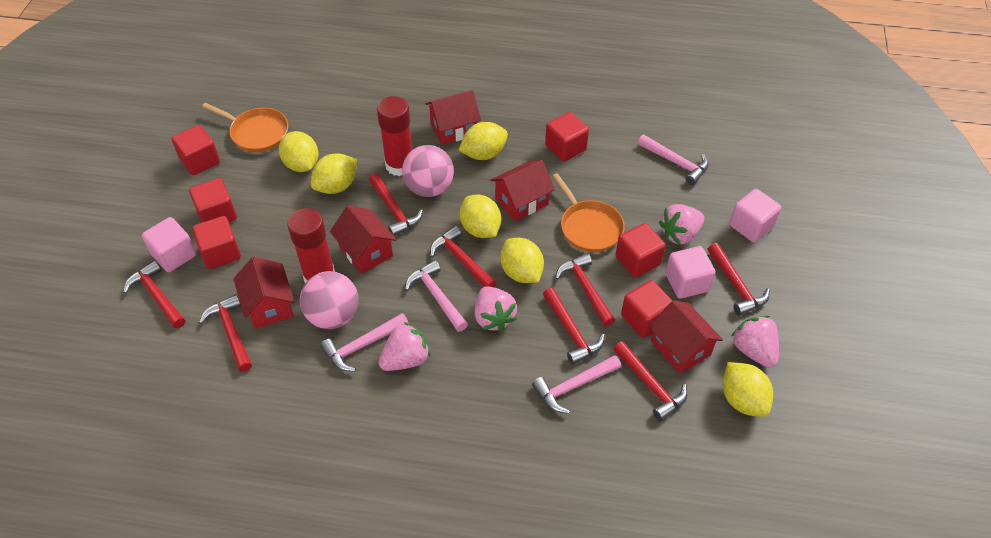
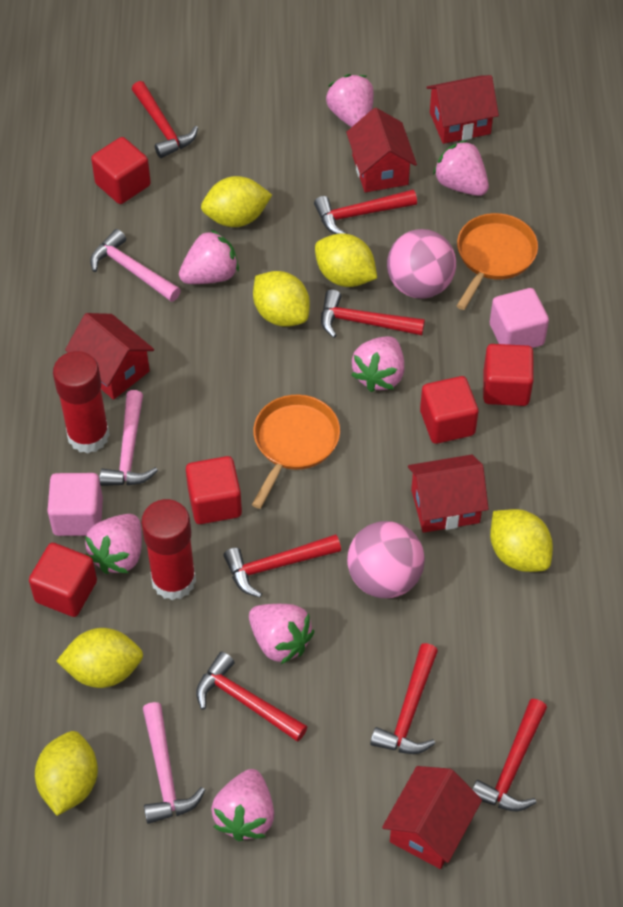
pink cube: [142,217,196,272] [665,246,716,299] [729,189,781,242] = 3 -> [47,473,103,536] [490,288,549,348] = 2
pink hammer: [320,313,409,371] [405,260,468,332] [532,355,621,414] [638,134,709,185] = 4 -> [90,229,181,302] [99,390,158,486] [143,702,205,824] = 3
pink strawberry: [379,322,430,371] [474,286,517,332] [659,204,704,245] [731,316,779,368] = 4 -> [85,514,142,574] [179,230,239,284] [211,769,274,841] [249,604,314,664] [326,74,374,127] [351,336,404,392] [433,140,489,196] = 7
red cube: [172,125,220,175] [189,178,237,223] [192,216,241,269] [545,112,589,162] [615,223,666,278] [621,280,673,338] = 6 -> [29,543,97,617] [91,137,151,204] [186,456,242,524] [420,376,478,444] [483,344,534,406] = 5
red hammer: [123,260,185,329] [199,294,252,372] [369,173,423,237] [430,226,496,287] [543,288,605,365] [555,253,615,327] [613,341,687,421] [708,243,770,316] = 8 -> [132,81,198,158] [196,652,308,742] [223,534,341,598] [314,190,417,234] [321,289,425,338] [370,643,438,754] [472,699,547,811] = 7

